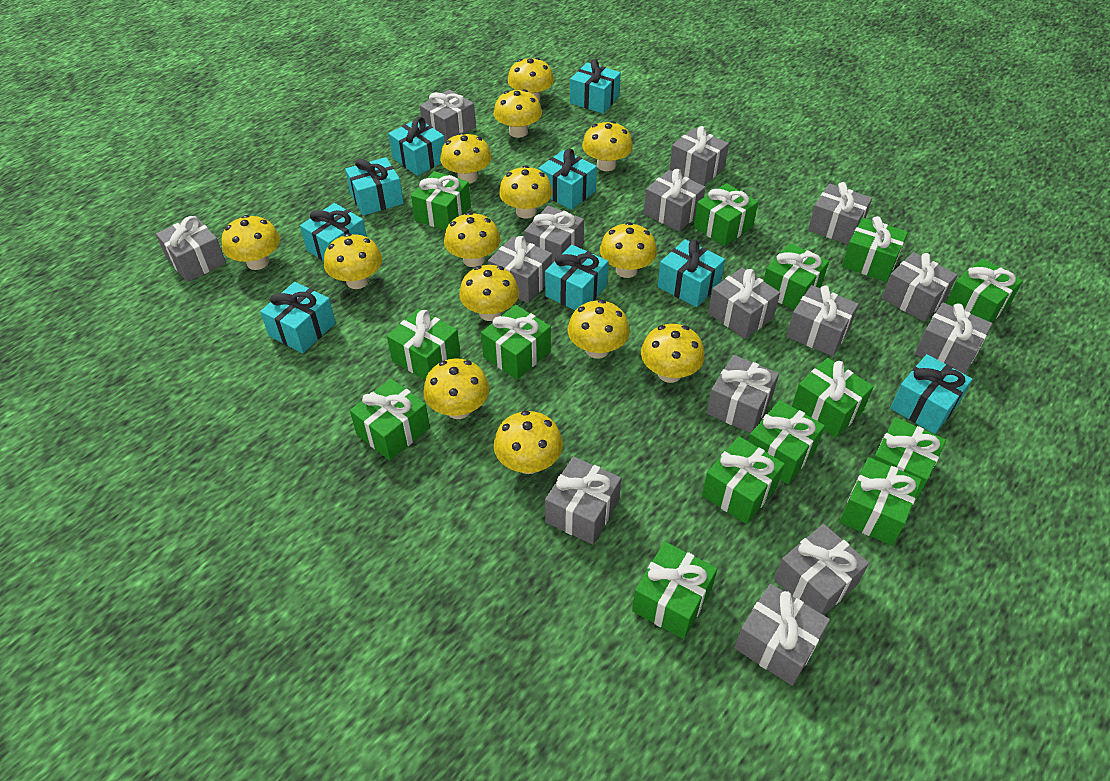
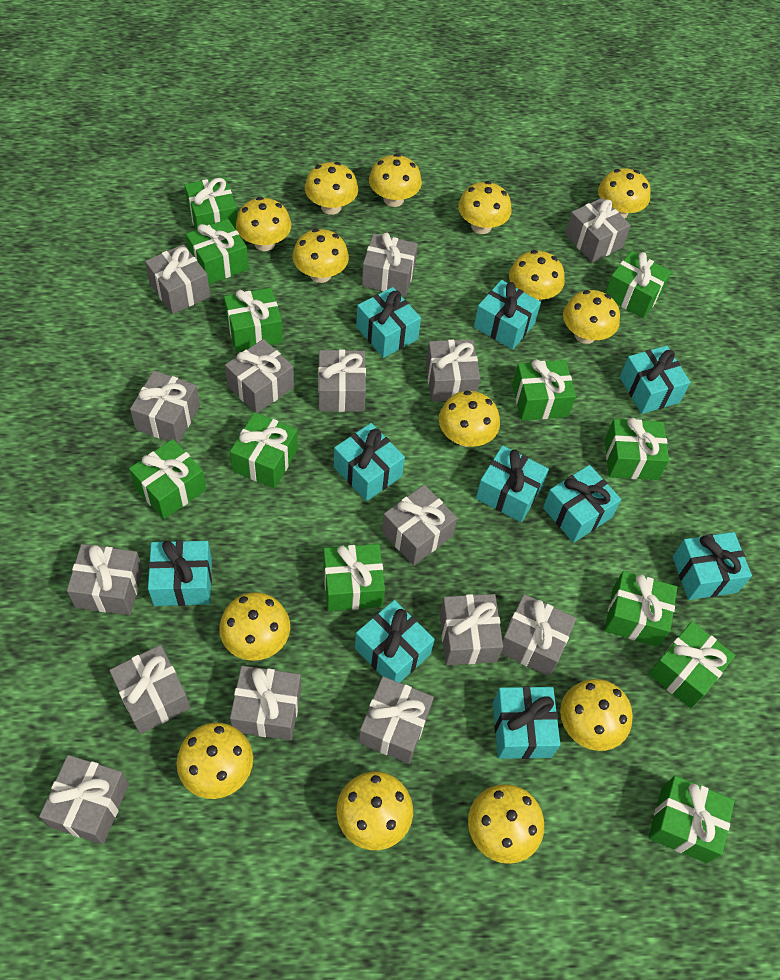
green gift: [350,378,430,461] [387,309,460,380] [411,171,471,231] [481,305,551,380] [632,542,717,639] [694,183,758,246] [702,436,785,524] [748,400,825,484] [764,243,829,310] [792,358,874,438] [839,457,922,546] [842,216,908,282] [873,417,946,502] [946,259,1023,322] = 14 -> [129,439,206,519] [185,177,238,230] [186,219,249,284] [224,288,283,352] [230,412,298,488] [323,544,385,611] [512,359,576,421] [605,417,669,480] [605,571,677,647] [606,251,672,318] [648,776,735,863] [649,621,735,709] = 12
turquoise gift: [260,282,336,353] [300,203,367,261] [345,157,404,216] [388,117,445,176] [538,148,597,210] [545,245,609,310] [570,59,621,114] [658,239,725,307] [890,354,972,434] = 9 -> [148,540,212,606] [334,423,405,501] [355,600,435,683] [356,287,421,358] [474,280,541,350] [476,445,549,522] [493,686,560,759] [543,465,621,543] [620,346,691,414] [673,532,752,600] = 10

